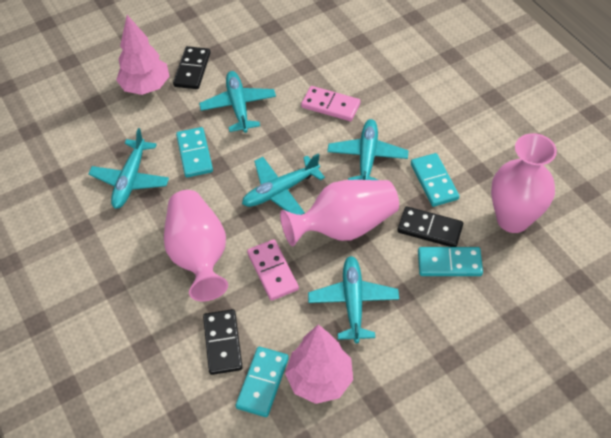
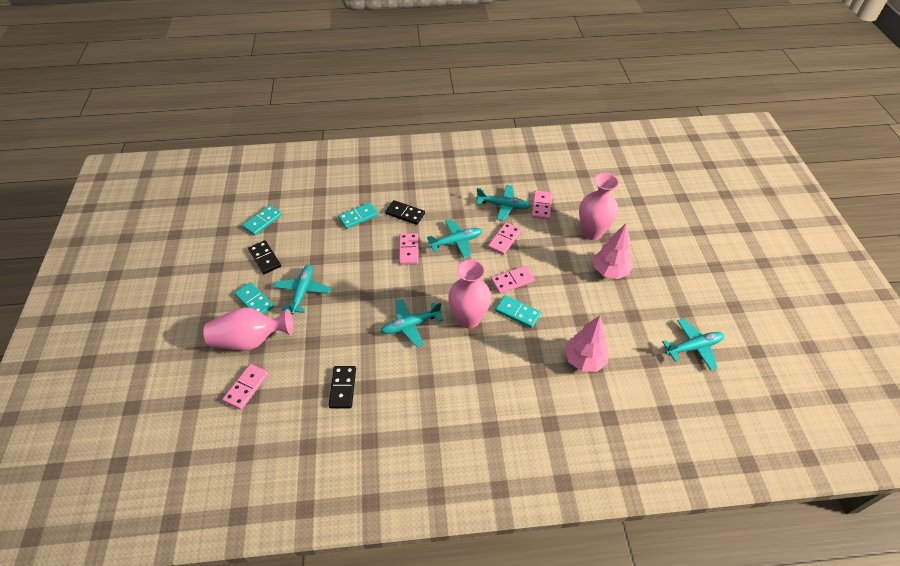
pink domino: [247,239,299,301] [301,86,360,121] = 2 -> [222,364,269,410] [399,233,419,265] [488,222,521,255] [491,266,535,294] [532,191,552,220] = 5

